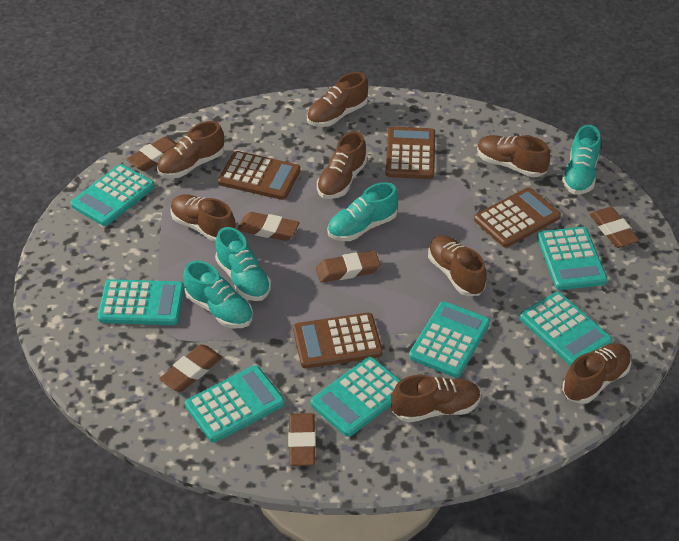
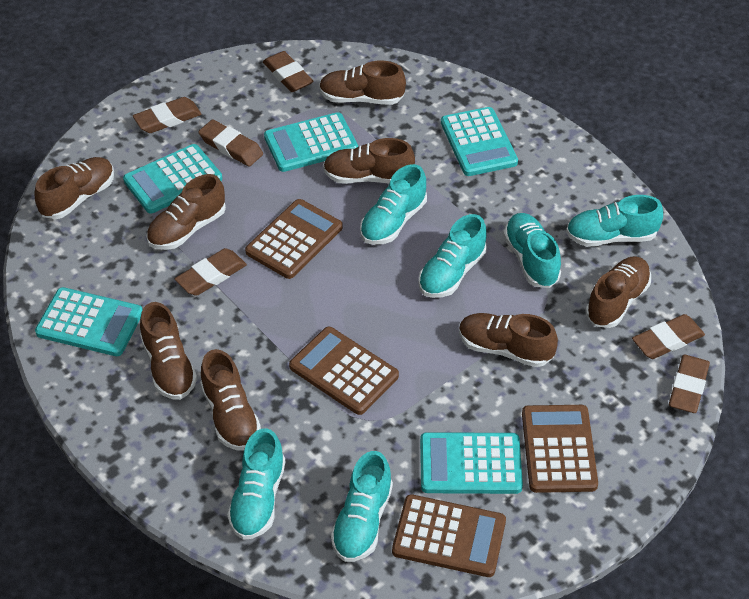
turquoise calculator: [70,164,155,226] [98,279,184,325] [185,365,285,442] [310,357,401,437] [409,301,490,378] [520,292,612,366] [537,227,607,290] = 7 -> [35,287,142,356] [123,144,222,213] [264,112,358,172] [420,432,523,494] [441,107,518,176] = 5
turquoise shoe: [183,261,253,328] [215,227,271,301] [327,182,398,241] [562,125,601,195] = 4 -> [227,428,285,540] [331,451,393,562] [360,164,427,245] [418,214,487,298] [503,213,561,288] [566,195,663,247] = 6

